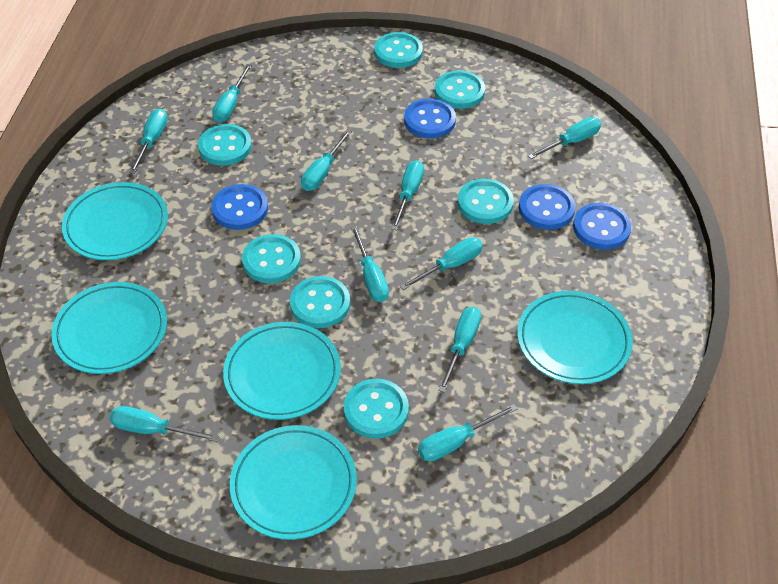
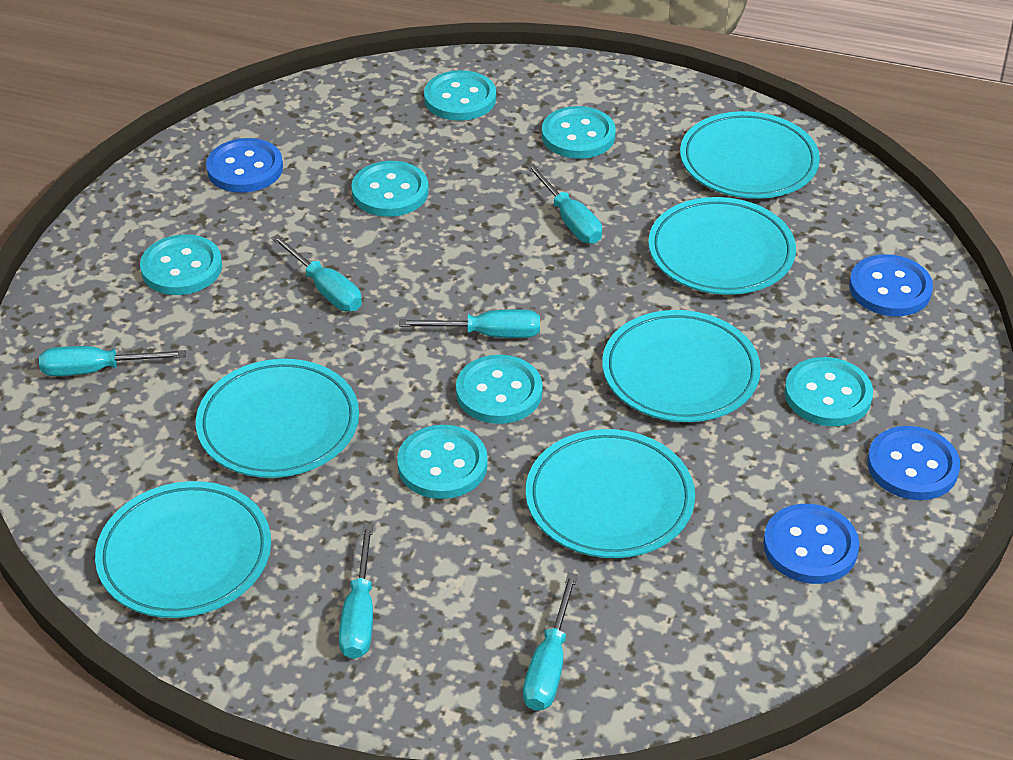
turquoise plate: [51,282,167,374] [62,182,168,260] [223,322,341,420] [230,425,357,540] [517,291,633,384] = 5 -> [95,481,271,618] [196,359,359,478] [526,429,695,558] [602,310,761,422] [648,197,796,295] [680,111,820,199] = 6
turquoise screwdriver: [110,406,218,442] [129,109,168,174] [212,64,252,123] [301,129,352,191] [351,226,389,302] [391,160,424,230] [400,237,483,290] [418,404,518,462] [438,307,481,393] [528,117,601,159] = 10 -> [39,346,186,376] [271,234,362,311] [339,524,373,659] [399,309,540,338] [523,573,578,711] [526,164,602,244] = 6

